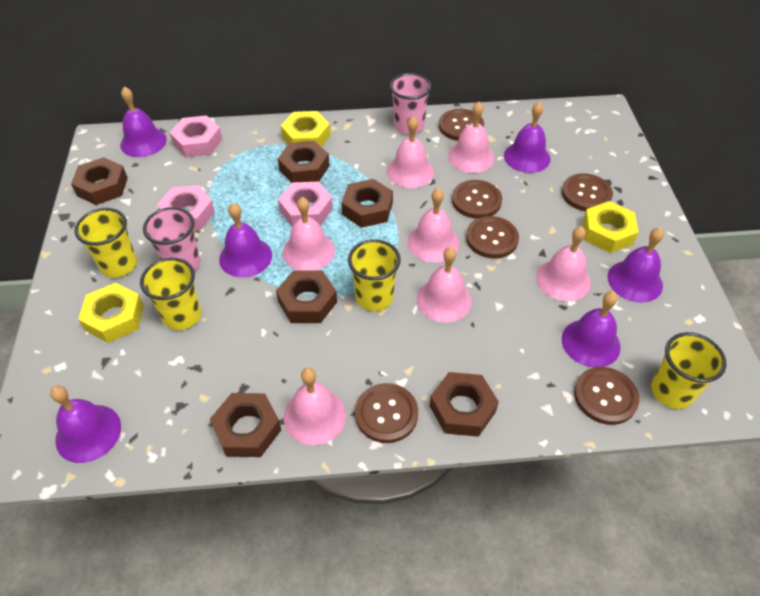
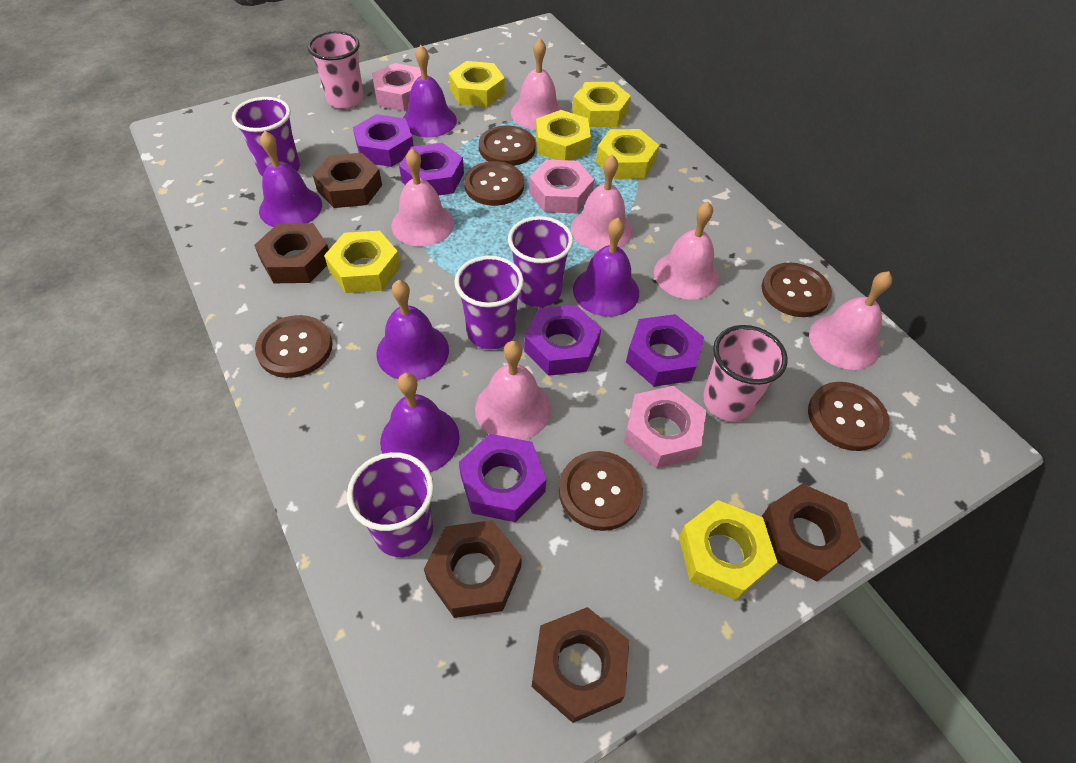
brown nut: [71,157,128,205] [210,393,281,457] [276,270,337,323] [278,141,330,182] [342,179,393,228] [430,372,499,437] = 6 -> [254,223,329,283] [312,153,382,208] [424,520,522,618] [532,607,629,723] [761,484,861,581] = 5
pink bell: [283,197,335,270] [284,368,346,445] [387,116,434,188] [408,188,459,262] [417,247,472,322] [448,102,495,173] [536,226,591,301] = 7 -> [391,149,454,247] [475,341,551,440] [511,38,563,129] [571,155,633,251] [654,202,719,300] [809,271,892,370] = 6
purple bell: [50,385,121,463] [120,87,167,157] [219,203,272,278] [504,102,550,173] [562,291,621,368] [608,227,664,303] = 6 -> [259,131,322,227] [376,280,449,380] [380,373,460,472] [403,45,457,138] [573,218,639,317] = 5
purple cup: none = 0 -> [232,97,300,177] [347,452,434,557] [454,256,524,349] [508,216,573,307] = 4
purple nut: none = 0 -> [353,114,413,167] [399,143,464,195] [459,434,546,522] [524,305,601,376] [626,314,704,387] = 5
yellow cup: [74,208,137,278] [140,258,201,330] [348,239,401,311] [651,332,726,409] = 4 -> none = 0
yellow nut: [78,283,144,343] [281,111,331,147] [583,201,639,253] = 3 -> [324,231,401,293] [449,61,505,107] [536,110,591,160] [572,82,631,127] [596,129,659,179] [679,500,777,600] = 6

